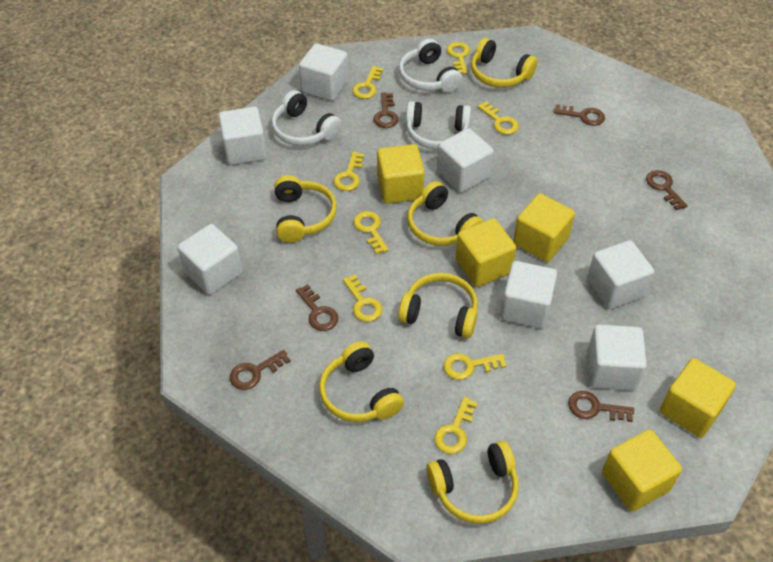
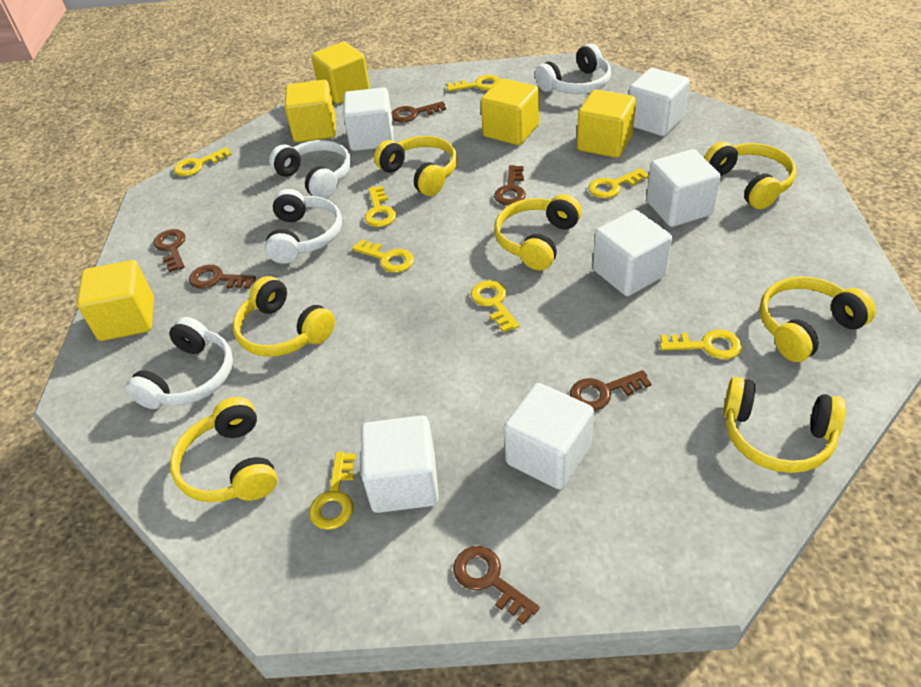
white cube: [177,224,242,295] [218,107,267,165] [299,43,349,101] [437,128,494,193] [501,261,557,328] [587,240,654,309] [587,324,647,390] = 7 -> [343,88,394,151] [361,416,439,513] [504,383,594,490] [593,210,672,296] [629,68,690,136] [646,149,721,227] = 6
white headphones: [271,90,342,146] [399,39,463,93] [406,101,471,149] = 3 -> [125,317,233,409] [265,189,342,264] [269,140,351,199] [535,44,611,94] = 4
yellow headphones: [274,175,337,243] [319,341,404,422] [398,273,478,338] [408,181,483,246] [426,441,518,524] [471,38,537,88] = 6 -> [170,397,277,502] [233,276,335,357] [374,136,457,196] [494,194,582,270] [704,142,796,209] [723,377,846,473] [759,277,876,362] = 7

